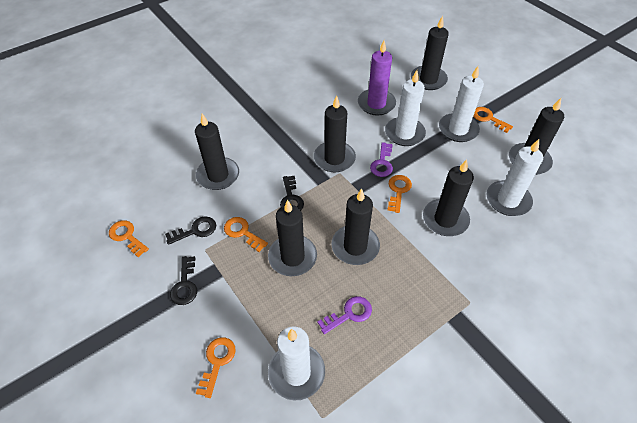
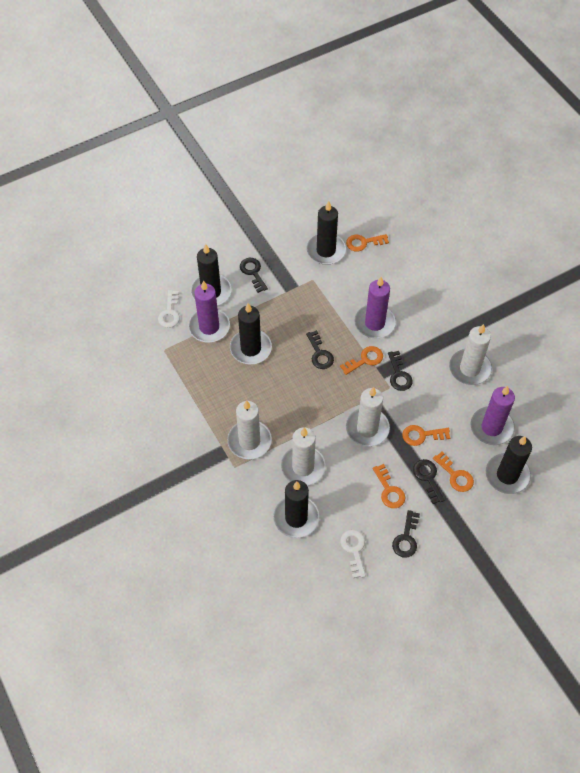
black candle: [195,114,239,190] [268,200,317,276] [314,96,356,172] [331,188,380,265] [411,16,449,90] [423,159,474,236] [509,98,564,175] = 7 -> [191,244,231,306] [230,303,272,364] [273,480,320,538] [306,201,346,265] [486,436,532,494] = 5
black key: [165,216,216,245] [170,256,197,305] [280,176,304,210] = 3 -> [240,258,268,293] [306,330,334,369] [388,351,413,391] [392,510,420,558] [413,459,444,504] = 5
purple candle: [358,41,396,116] = 1 -> [188,280,230,342] [354,277,396,339] [471,386,515,445] = 3
purple key: [317,296,372,334] [370,142,393,177] = 2 -> none = 0
white key: none = 0 -> [158,290,180,328] [340,530,366,578] = 2

